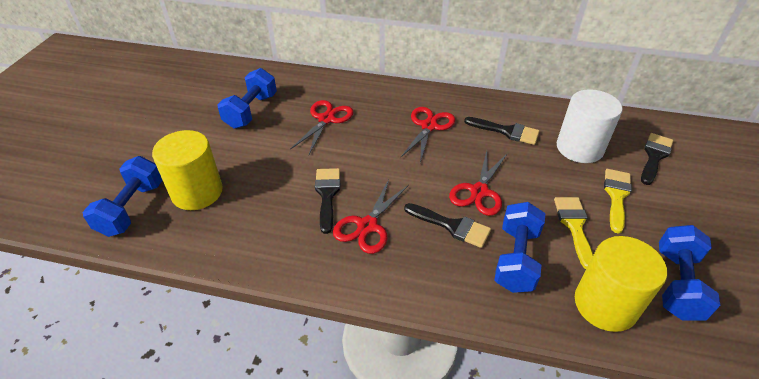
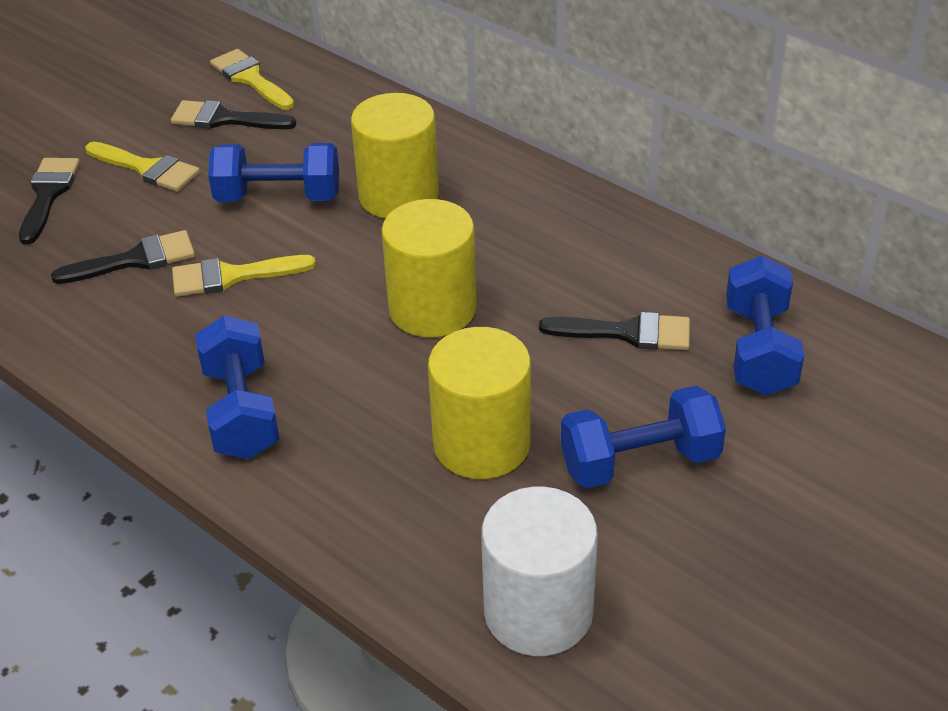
red scissors: [290,100,353,154] [333,179,409,254] [400,107,455,163] [449,151,507,216] = 4 -> none = 0
yellow brush: [554,197,593,269] [604,169,632,234] = 2 -> [85,142,200,192] [172,255,316,297] [210,49,294,110] = 3
yellow cylinder: [152,130,223,210] [575,236,667,332] = 2 -> [351,93,439,219] [381,199,477,338] [428,327,531,479] = 3

